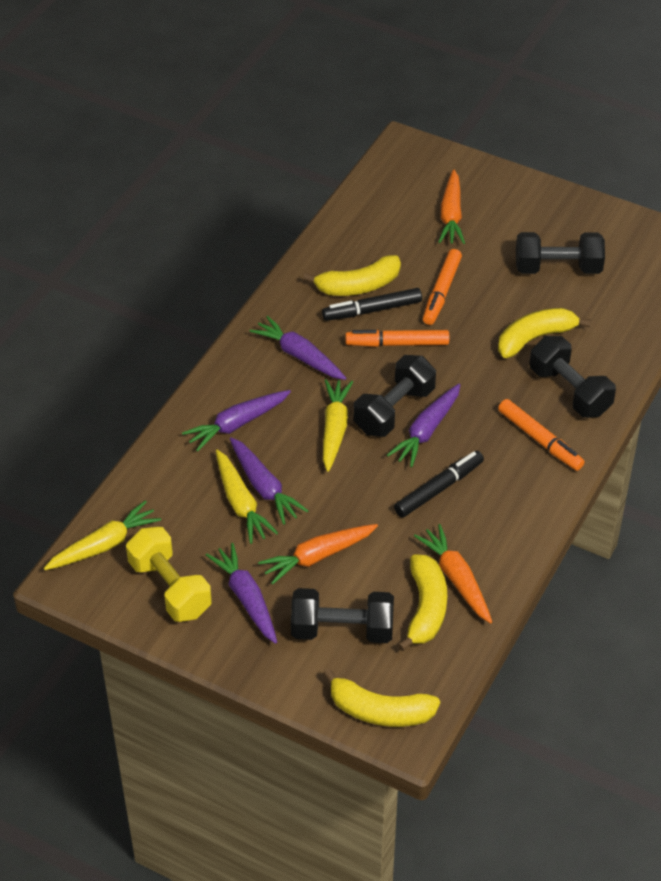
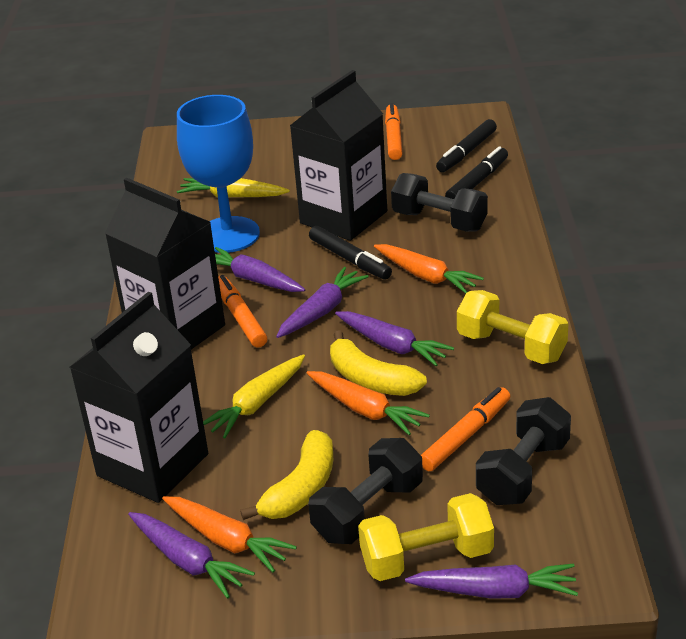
black carton: none = 0 -> [70,292,208,503] [105,178,225,349] [290,70,387,241] = 3
black dumbbell: [291,588,394,643] [353,355,436,437] [516,232,605,274] [530,336,616,418] = 4 -> [308,438,423,544] [391,173,488,232] [476,397,571,505] = 3
black marker: [322,288,422,321] [394,451,484,518] = 2 -> [309,226,392,280] [436,119,497,172] [445,146,508,199] = 3
blue goblet: none = 0 -> [177,95,260,253] = 1
yellow banana: [303,255,401,296] [323,668,440,727] [398,554,447,651] [498,308,591,358] = 4 -> [240,430,333,520] [330,330,427,396] = 2
yellow carrot: [44,501,161,570] [216,450,278,544] [323,379,353,472] = 3 -> [177,178,290,197] [203,354,305,438] = 2
yellow dumbbell: [126,527,212,622] = 1 -> [358,493,494,581] [457,290,568,364] = 2

